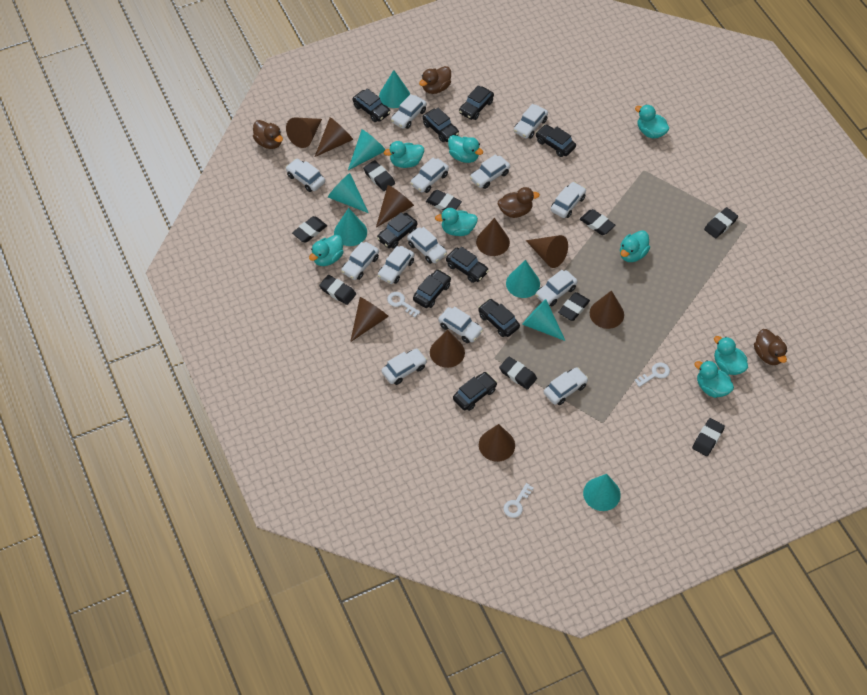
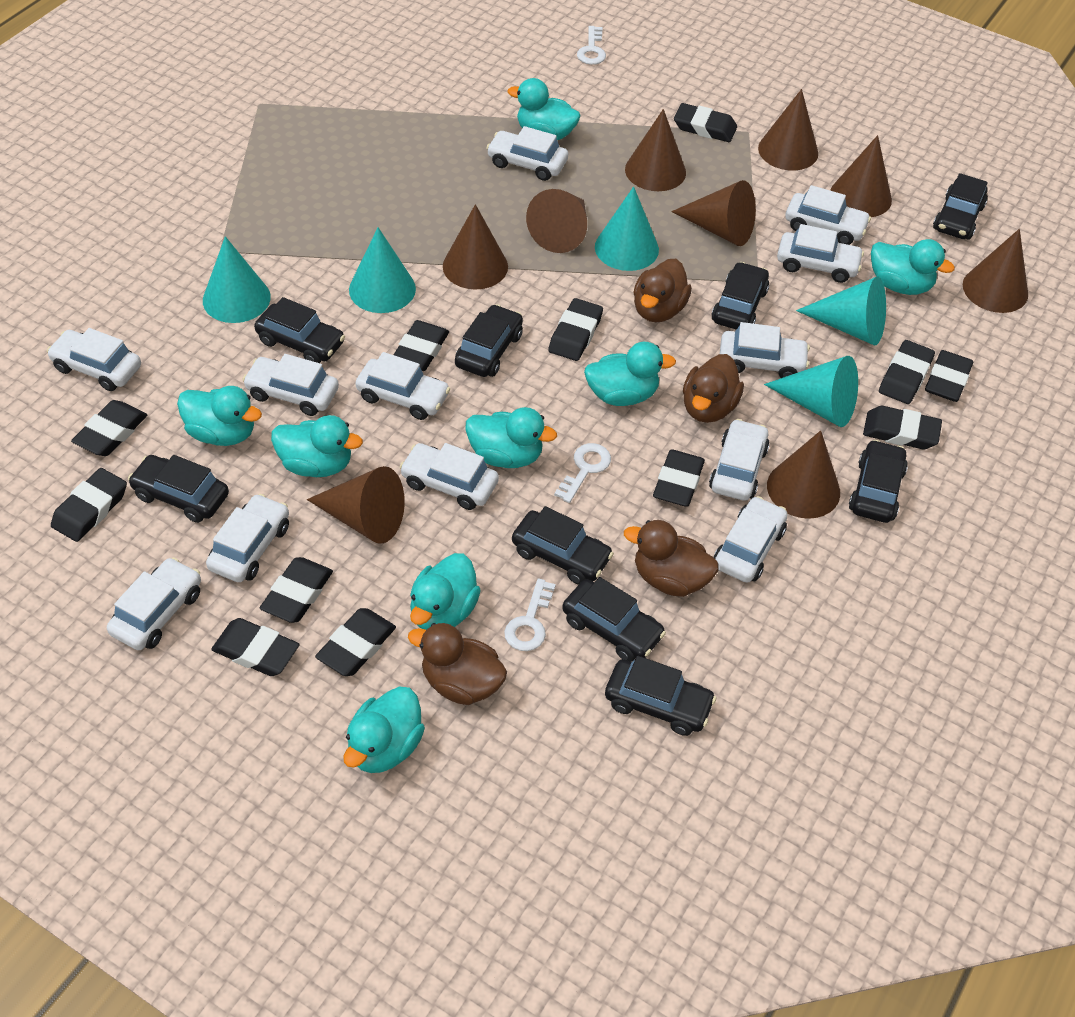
black eraser: [292,216,327,243] [319,275,356,305] [363,160,395,191] [426,190,462,210] [499,357,537,390] [558,292,590,321] [580,209,615,235] [692,418,725,456] [704,207,738,238] = 9 -> [51,468,127,542] [71,400,147,456] [211,618,300,676] [260,557,333,623] [315,608,396,676] [394,320,449,371] [548,298,603,361] [653,449,705,507] [674,103,737,142] [863,406,942,449] [879,340,935,404] [925,350,974,402] = 12
turquoise cone: [328,173,369,213] [334,208,367,246] [348,129,386,170] [379,70,410,108] [506,260,540,298] [522,299,565,341] [583,474,621,511] = 7 -> [203,236,271,323] [349,227,416,313] [595,186,659,271] [764,356,858,427] [796,277,886,345] = 5
white car: [286,159,325,192] [341,242,379,280] [378,246,415,284] [381,348,427,385] [391,94,427,129] [407,227,447,264] [410,158,449,193] [438,307,483,343] [470,154,510,189] [514,104,548,139] [536,270,578,306] [544,367,588,405] [551,182,586,218] = 13 -> [47,328,141,391] [107,557,201,650] [206,494,289,582] [242,354,339,416] [355,352,450,420] [400,443,499,510] [486,126,568,181] [709,419,770,501] [714,496,787,583] [720,322,810,378] [777,224,864,283] [785,185,871,245] = 12

